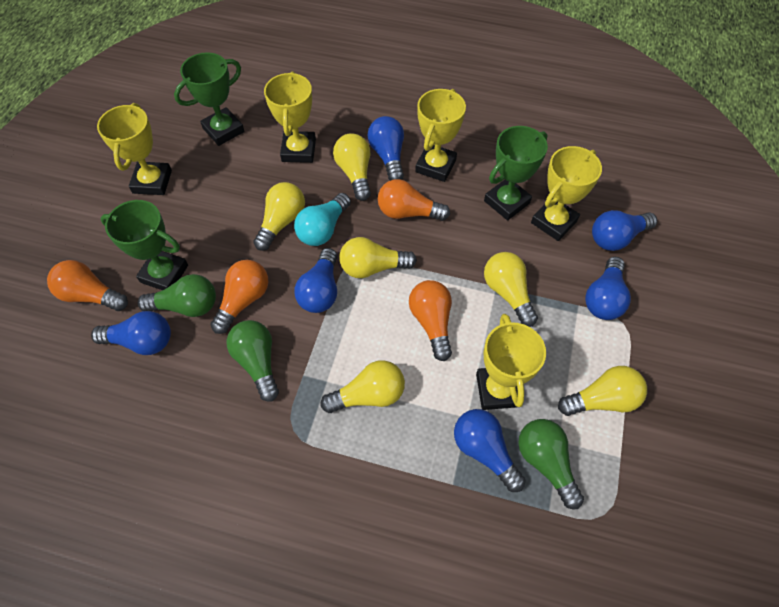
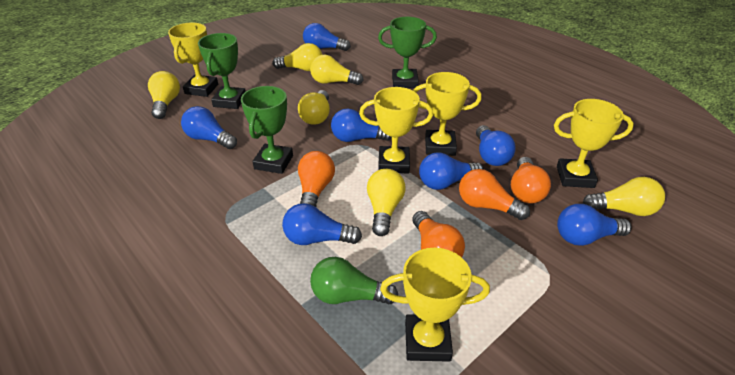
blue light bulb: [91,311,171,355] [294,248,337,313] [367,116,404,181] [454,409,526,492] [585,257,631,320] [592,210,657,251] = 6 -> [181,106,237,149] [282,203,362,245] [303,23,351,51] [331,109,392,142] [419,152,484,190] [476,125,516,166] [557,204,632,246] = 7
green light bulb: [138,274,216,317] [227,320,279,402] [518,419,584,509] = 3 -> [310,257,398,304] = 1
turquoise light bulb: [294,193,351,246] = 1 -> none = 0

